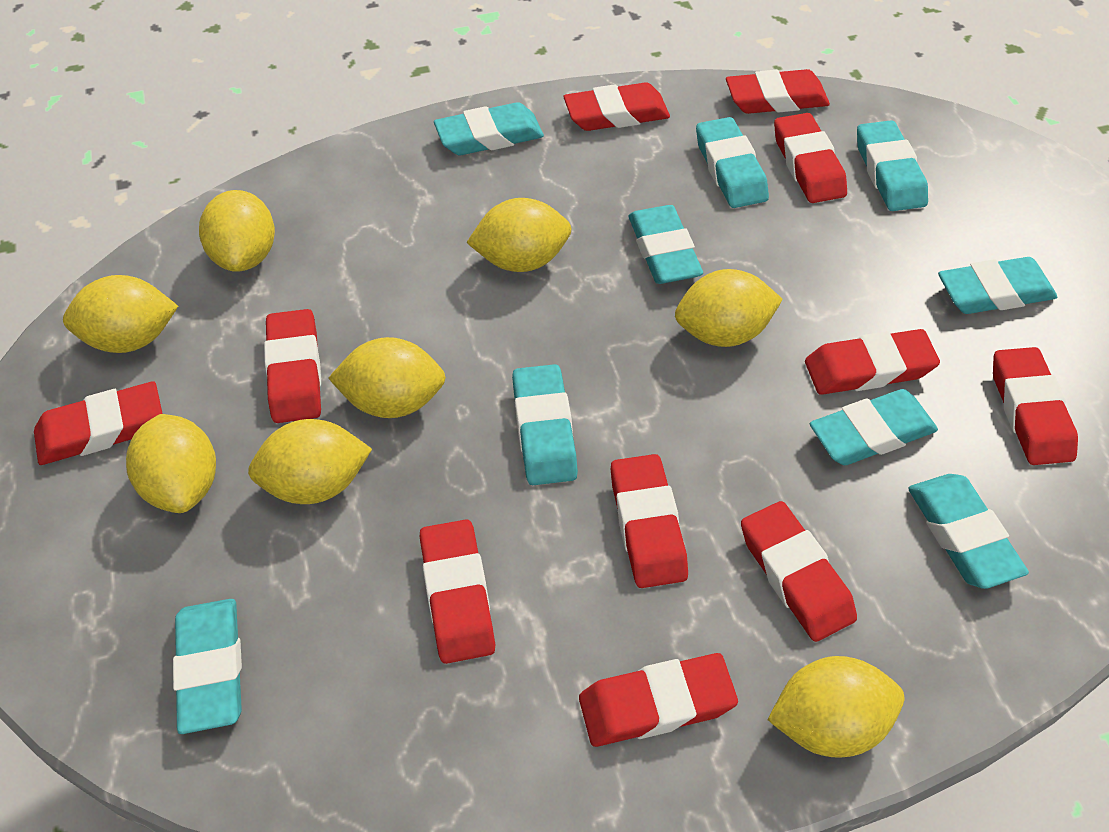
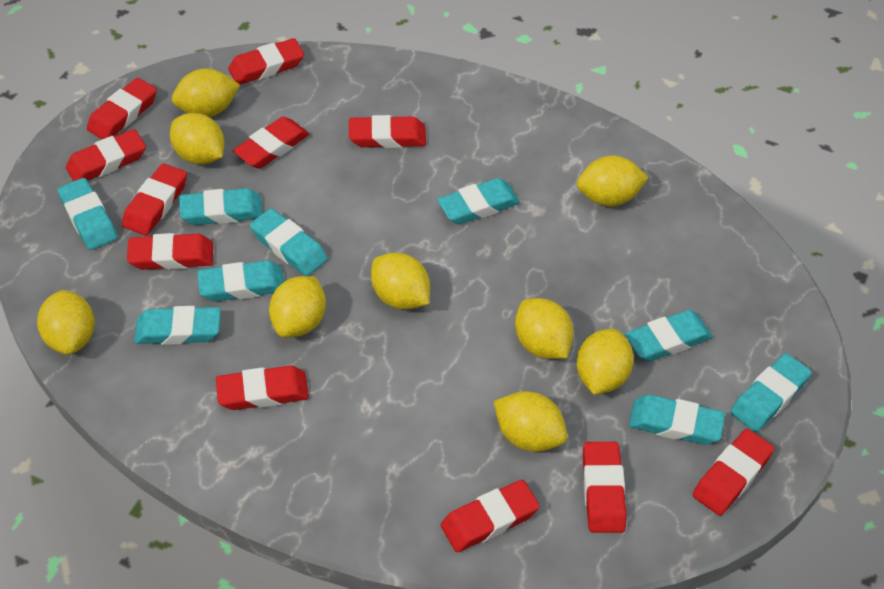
yellow lemon: [63,275,178,353] [126,414,216,513] [199,190,275,272] [248,419,372,504] [328,337,446,418] [466,198,572,272] [675,269,783,347] [768,656,904,758] = 8 -> [37,290,95,355] [170,113,224,165] [172,69,240,117] [269,276,326,337] [371,253,430,310] [494,391,567,452] [515,298,573,359] [576,329,634,395] [577,155,649,206] = 9

